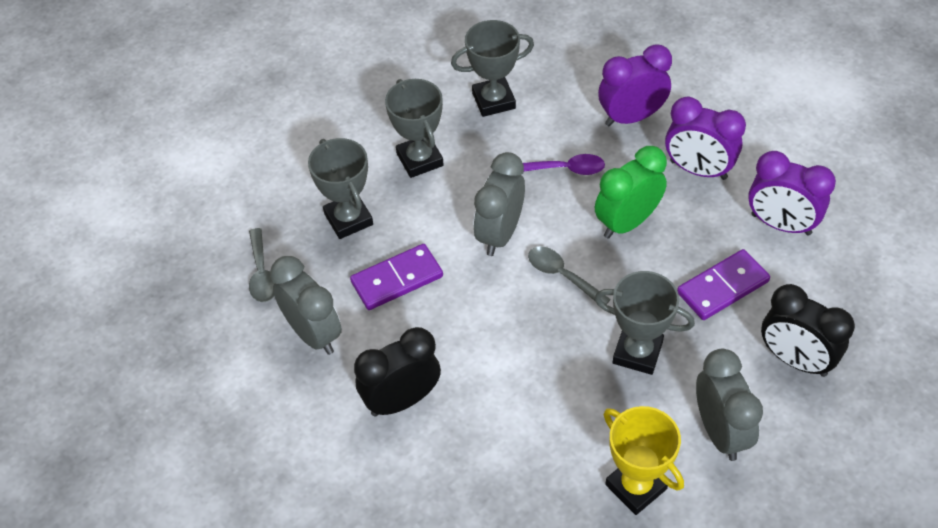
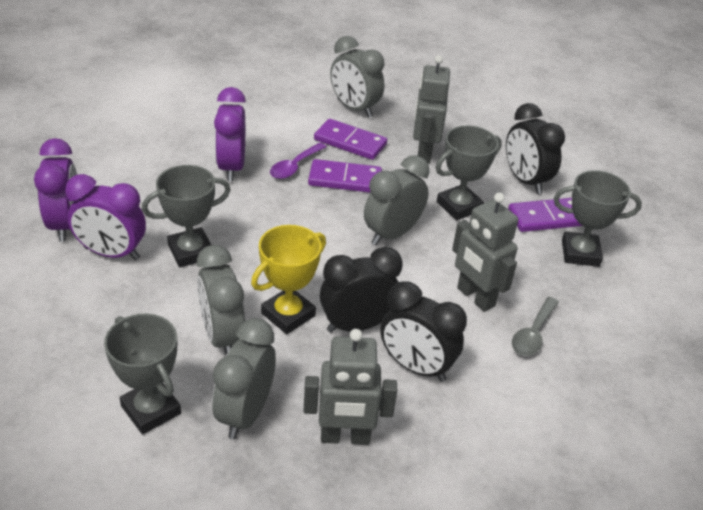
black clock: [354,327,441,417] [761,284,855,377] = 2 -> [320,247,403,333] [381,281,467,382] [506,103,565,194] = 3
green clock: [595,146,667,239] = 1 -> none = 0
grey clock: [270,256,342,355] [473,152,525,256] [696,349,763,461] = 3 -> [197,245,245,355] [212,318,276,439] [330,36,385,118] [364,155,429,246] = 4
grey robot: none = 0 -> [303,329,397,445] [413,55,450,164] [452,193,518,312] = 3
grey spoon: [249,228,275,302] [528,247,611,304] = 2 -> [512,297,559,356] = 1
purple domino: [350,244,443,310] [677,249,770,320] = 2 -> [308,159,382,193] [314,119,387,160] [508,198,582,232] = 3

